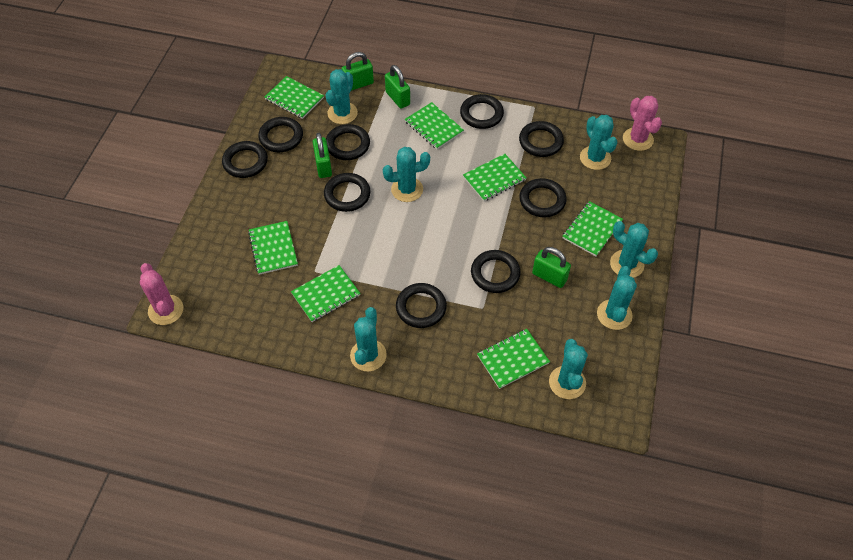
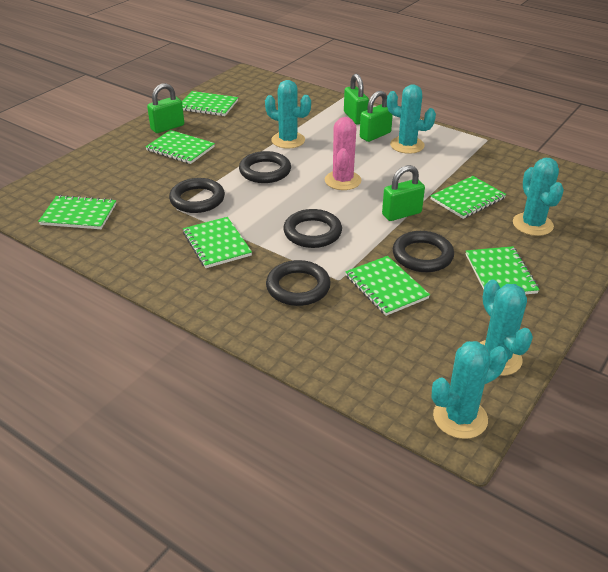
black ring: [222,141,268,178] [258,117,303,152] [324,173,370,212] [326,124,370,160] [396,283,447,328] [460,94,504,129] [471,250,521,293] [519,121,564,157] [519,178,566,217] = 9 -> [169,178,225,213] [239,151,291,183] [266,260,331,306] [283,209,342,248] [393,231,454,272] = 5
pink cactus: [140,263,184,325] [623,96,662,151] = 2 -> [325,117,361,190] = 1
turquoise cactus: [326,69,358,124] [350,307,387,372] [383,147,430,202] [549,339,588,399] [580,115,617,170] [597,266,637,330] [610,221,658,278] = 7 -> [265,80,311,149] [387,84,436,154] [431,341,508,439] [479,280,533,376] [513,158,564,236] = 5

